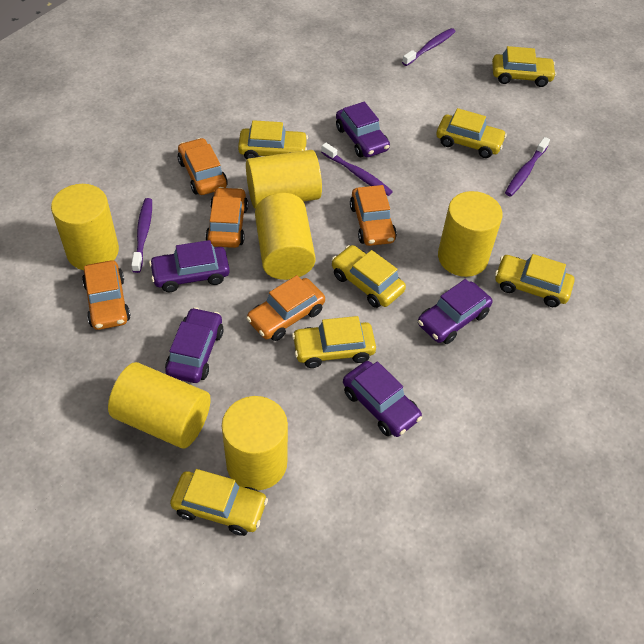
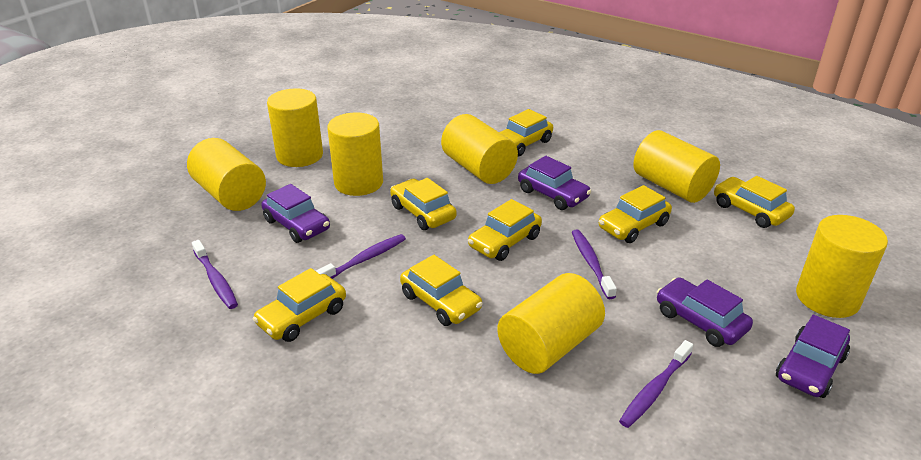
orange car: [82,260,131,330] [178,138,228,195] [205,187,248,248] [246,275,325,341] [350,185,397,246] = 5 -> none = 0
purple car: [149,240,230,292] [165,307,223,383] [336,102,390,157] [343,361,422,437] [418,279,492,344] = 5 -> [262,184,330,243] [518,156,591,210] [657,277,753,347] [776,315,850,398] = 4
yellow cylinder: [51,184,119,270] [108,362,211,449] [222,396,288,490] [246,150,322,209] [255,193,316,280] [438,191,503,277] = 6 -> [187,138,266,211] [267,88,323,167] [327,112,383,196] [441,114,518,184] [497,273,605,374] [634,130,720,203] [796,215,888,318] = 7

